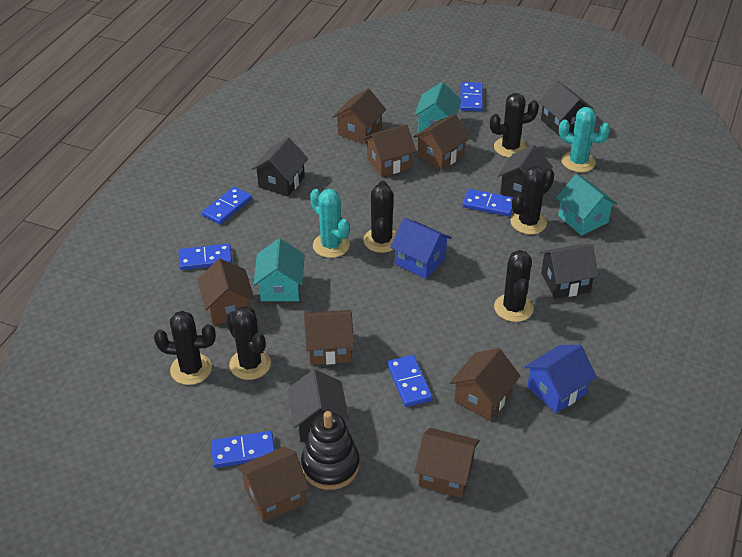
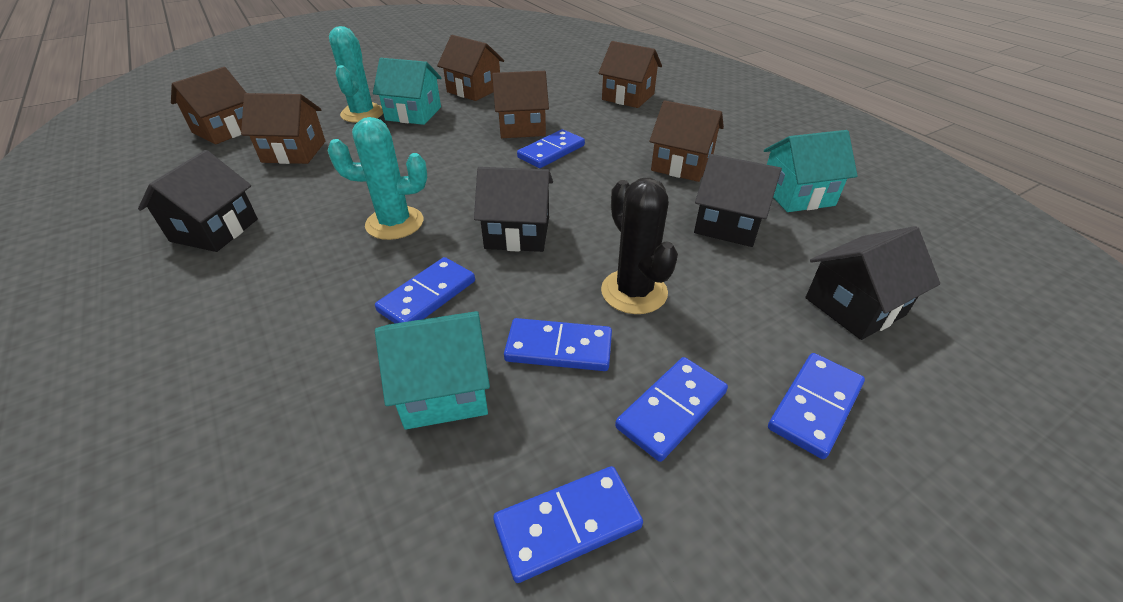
black cactus: [154,311,216,385] [227,306,271,380] [363,181,397,253] [490,93,539,158] [494,250,534,322] [511,166,554,234] = 6 -> [601,178,678,314] = 1
black house: [252,137,308,196] [288,369,349,442] [497,145,553,197] [539,81,593,136] [540,244,599,299] = 5 -> [138,150,258,252] [474,167,553,252] [694,154,782,247] [805,226,940,340] = 4
black stacking toy: [301,411,360,490] = 1 -> none = 0
blue house: [390,218,452,279] [524,345,597,413] = 2 -> none = 0
brown house: [197,259,255,325] [237,447,309,522] [304,310,354,365] [333,88,386,144] [363,124,416,177] [413,114,470,170] [415,428,480,498] [450,348,520,421] = 8 -> [171,67,246,145] [241,93,325,164] [437,35,504,101] [492,71,549,138] [598,41,662,108] [649,100,724,182] = 6

